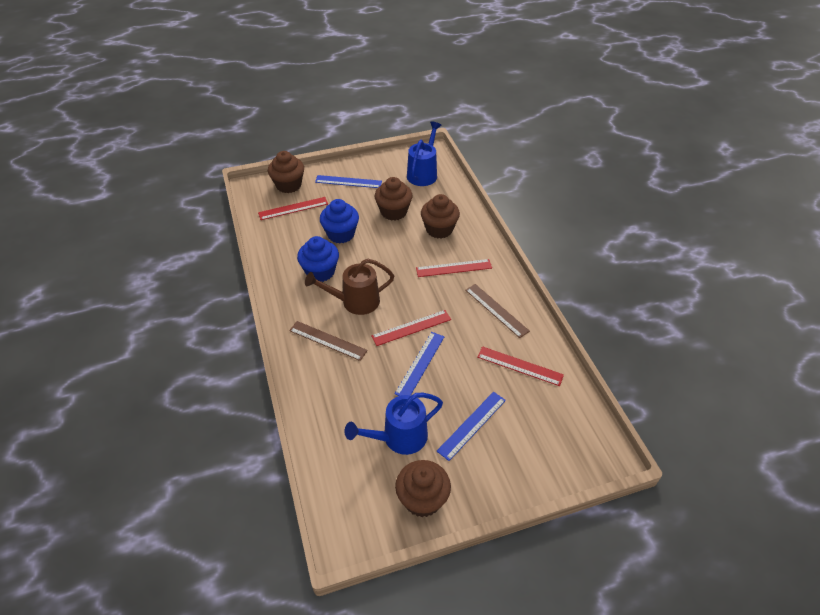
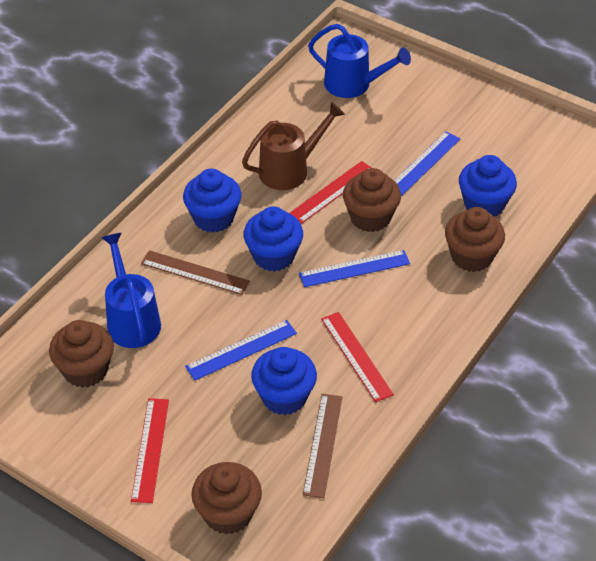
blue cupcake: [297,236,339,282] [320,199,359,243] = 2 -> [183,169,241,233] [243,206,303,272] [251,347,317,415] [459,155,517,216] = 4
red ruler: [258,197,328,220] [371,310,451,346] [416,259,492,277] [477,346,564,386] = 4 -> [131,398,169,503] [289,161,372,223] [321,312,394,402] = 3

